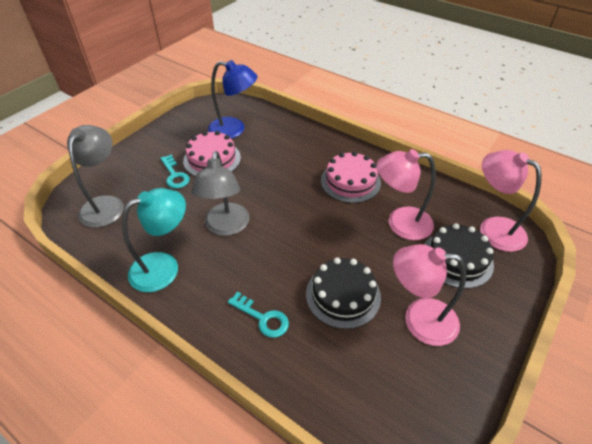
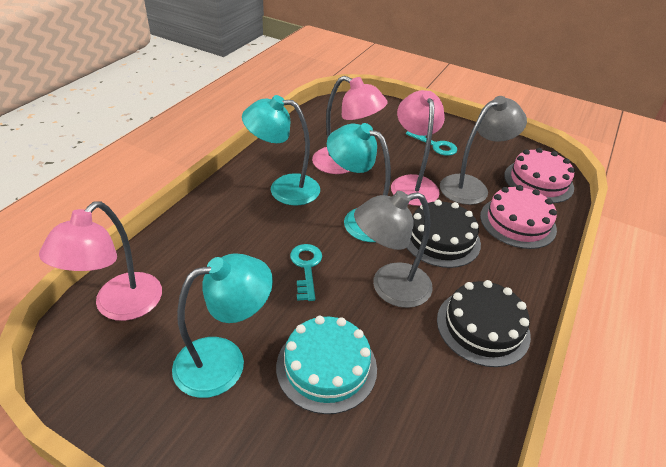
blue lamp: [208,60,257,139] = 1 -> none = 0
turquoise cake: none = 0 -> [276,316,377,414] = 1
turquoise lamp: [122,188,186,292] = 1 -> [172,253,273,398] [242,95,320,205] [327,123,391,242] = 3

